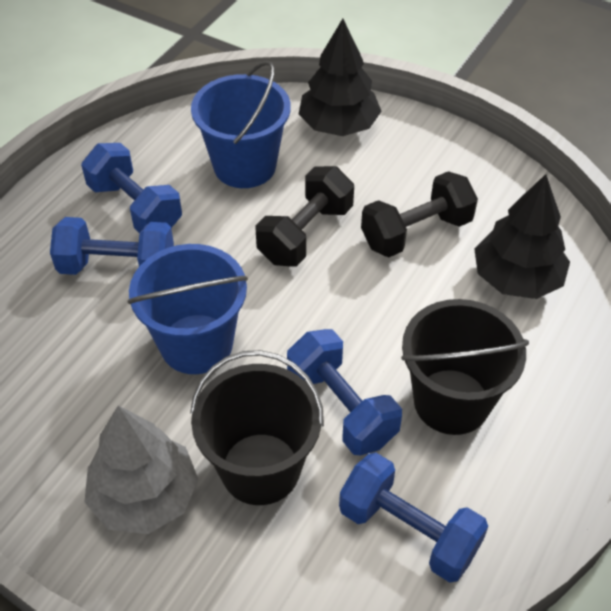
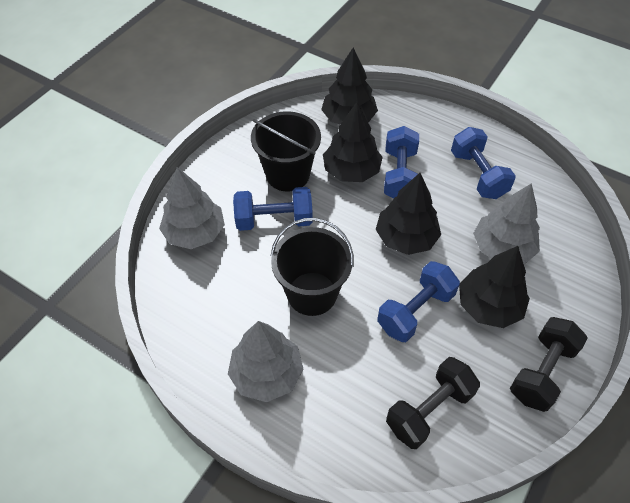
black tree: [299,19,382,136] [474,174,570,299] = 2 -> [321,47,378,124] [323,102,383,182] [376,173,441,255] [459,246,530,328] = 4
blue bucket: [128,244,248,374] [191,61,291,188] = 2 -> none = 0
grey tree: [84,406,198,534] = 1 -> [159,167,225,249] [228,321,304,402] [473,183,540,264] = 3

